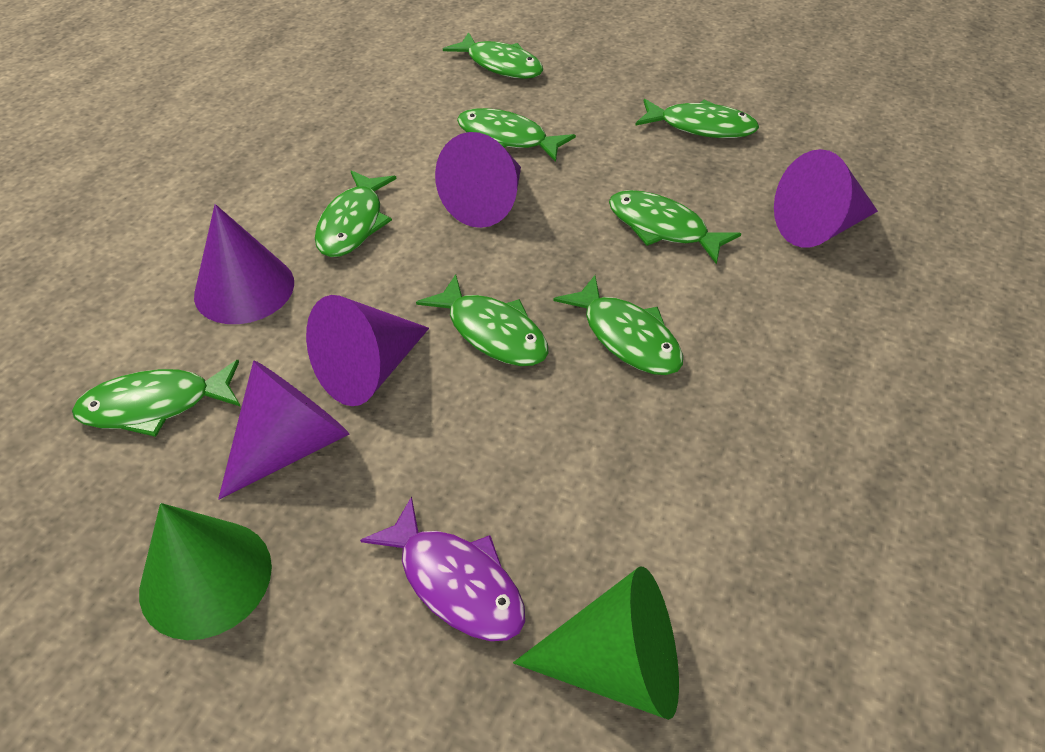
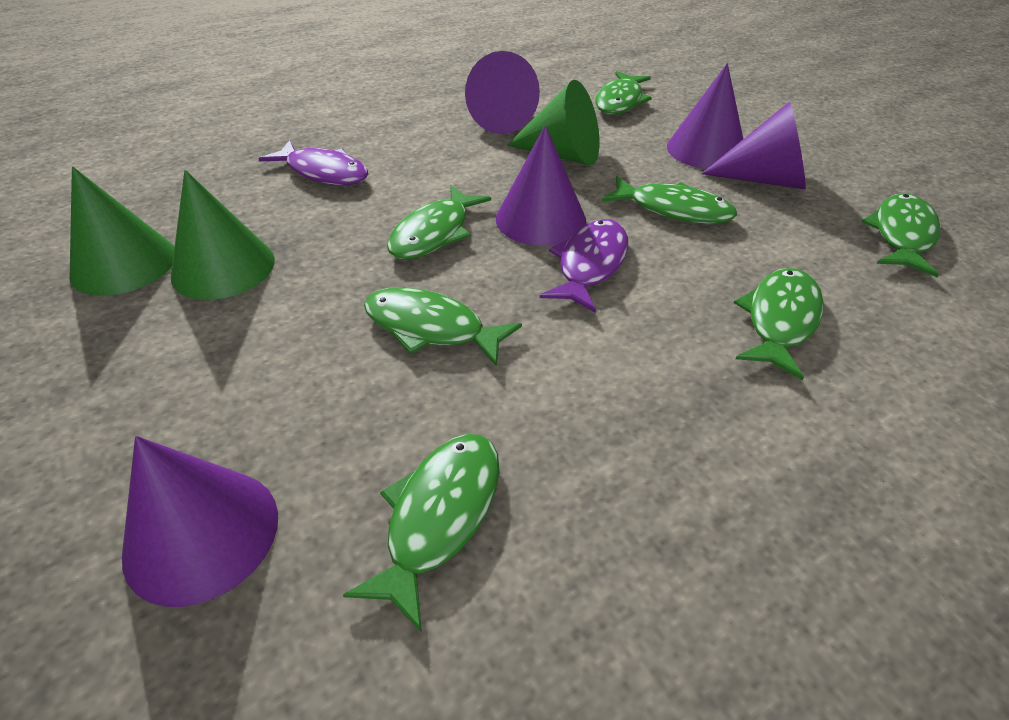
green cone: [139,503,272,640] [513,566,679,720] = 2 -> [70,166,174,296] [171,170,275,300] [507,80,599,165] = 3
green fish: [72,360,241,437] [315,170,397,257] [416,274,548,366] [443,32,543,79] [457,108,576,162] [553,275,683,375] [609,190,741,265] [635,99,759,138] = 8 -> [343,434,500,633] [364,287,522,366] [387,185,491,259] [595,71,652,115] [601,176,737,224] [734,268,824,380] [862,193,941,277] = 7
purple fish: [360,496,525,641] = 1 -> [258,140,368,185] [540,219,628,313] = 2

